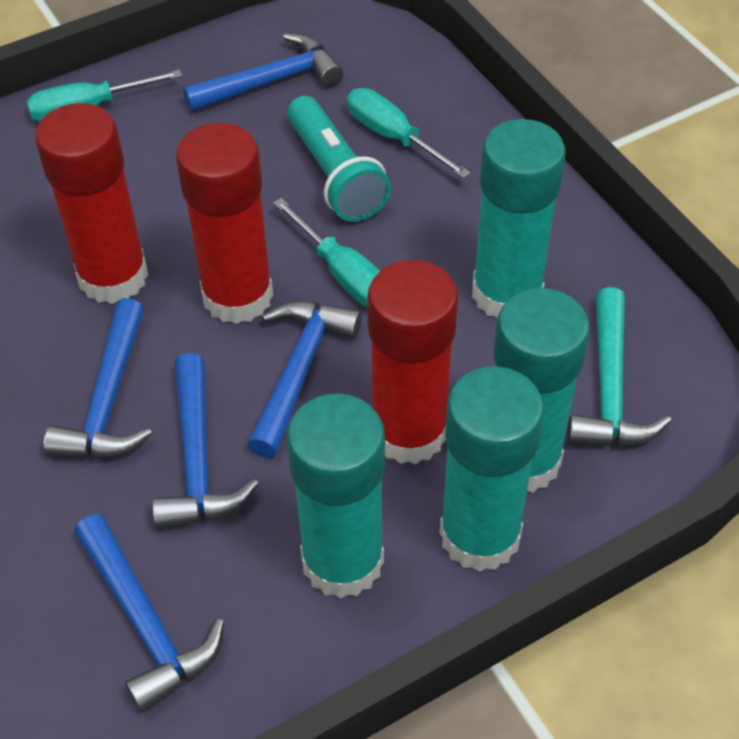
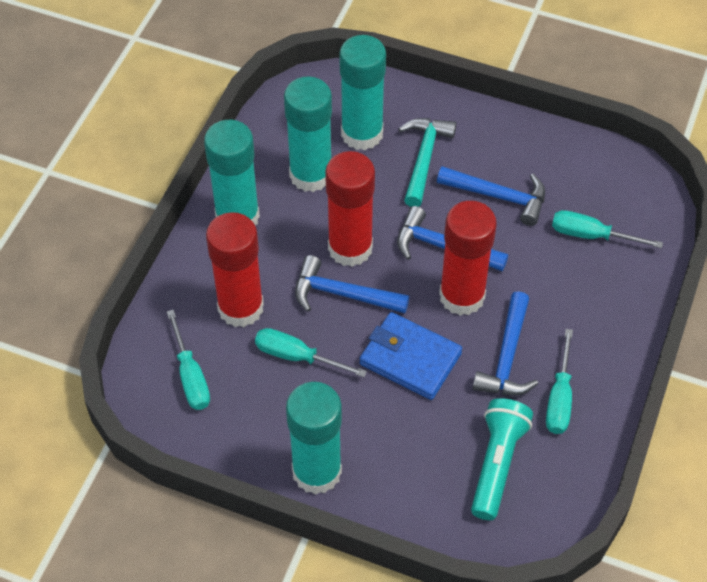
blue hammer: [44,298,152,458] [74,514,224,713] [152,353,259,530] [183,33,344,112] [247,301,362,458] = 5 -> [295,255,409,313] [397,206,508,271] [437,166,545,226] [473,291,538,395] = 4
blue wallet: none = 0 -> [360,312,462,400] = 1
turquoise screwdriver: [27,69,182,122] [273,198,380,307] [347,88,471,179] = 3 -> [167,310,210,410] [255,328,367,377] [546,329,573,434] [552,210,663,248] = 4

